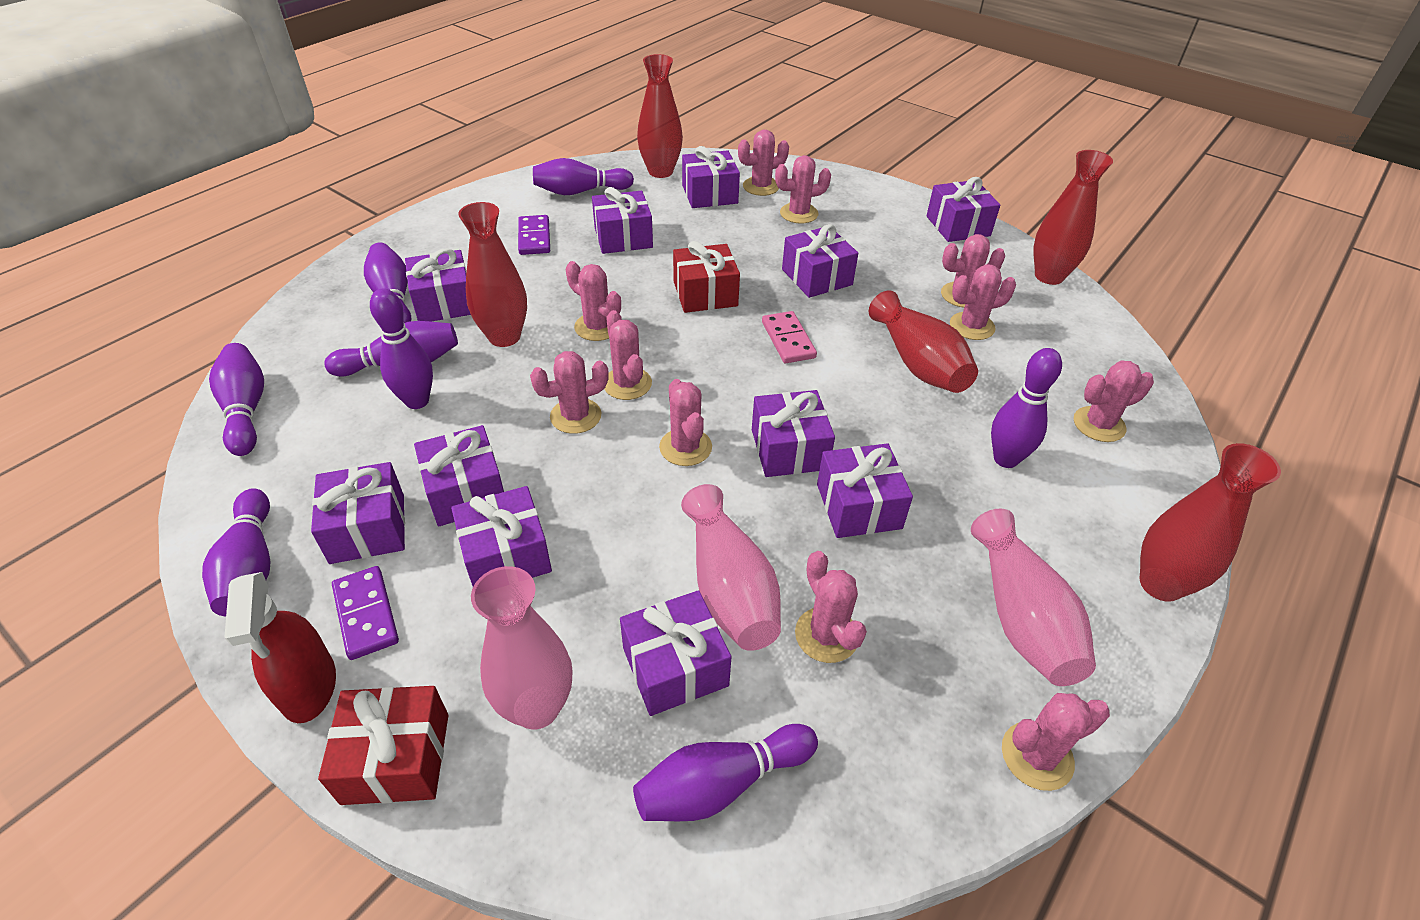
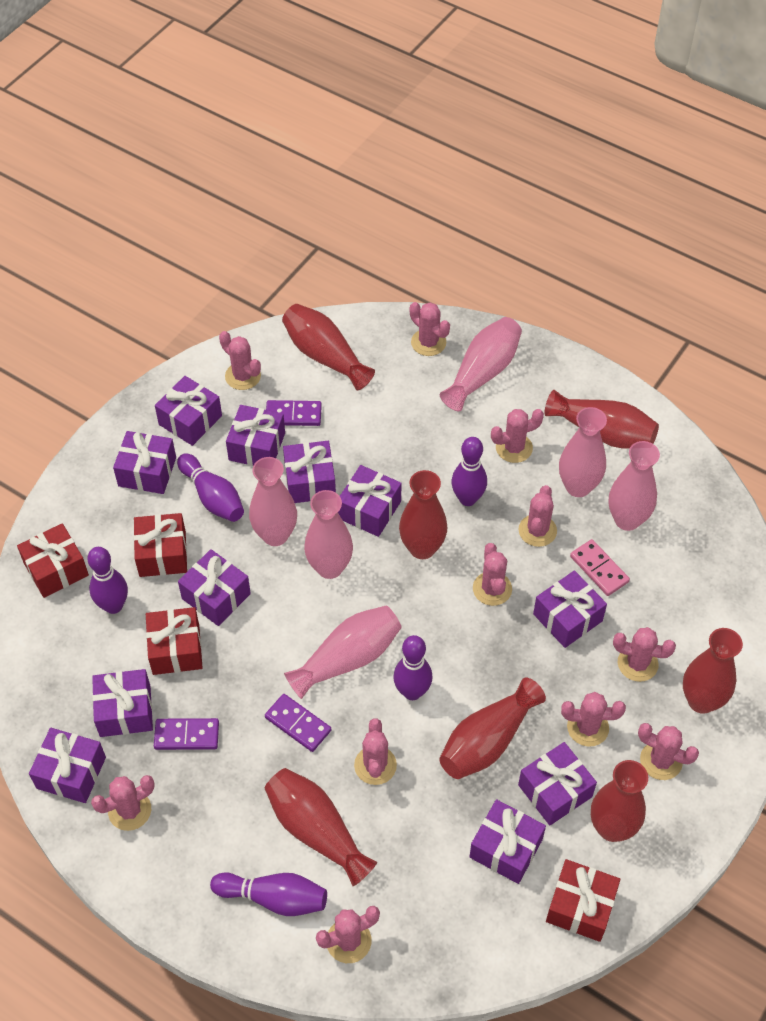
pink vase: [471,566,572,729] [681,484,781,651] [971,509,1096,686] = 3 -> [249,457,297,546] [284,605,402,699] [304,490,353,579] [440,317,522,411] [559,407,607,497] [609,441,660,531] = 6
purple bowling pin: [202,488,270,616] [209,343,264,456] [324,321,458,377] [364,243,411,323] [370,288,433,409] [533,158,634,195] [633,724,818,821] [991,348,1062,468] = 8 -> [88,547,128,614] [177,453,244,522] [210,872,327,916] [393,635,432,700] [452,437,487,506] = 5
purple domino: [332,566,399,660] [518,215,550,255] = 2 -> [154,718,219,750] [265,694,331,752] [266,400,322,426] = 3
red gift: [318,686,449,805] [673,241,740,313] = 2 -> [17,523,89,598] [134,513,187,577] [146,607,203,675] [546,859,620,942] = 4
red spray bottle: [224,572,336,723] = 1 -> none = 0
red vase: [458,202,527,347] [637,54,683,178] [869,290,978,393] [1034,150,1113,285] [1139,443,1281,602] = 5 -> [265,768,377,886] [282,304,375,390] [399,470,447,559] [439,678,546,779] [545,390,659,449] [591,760,648,842] [683,628,743,714] = 7

